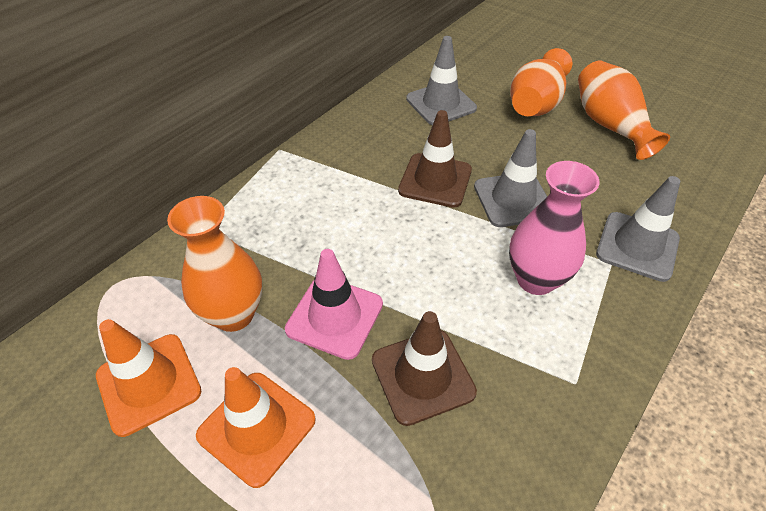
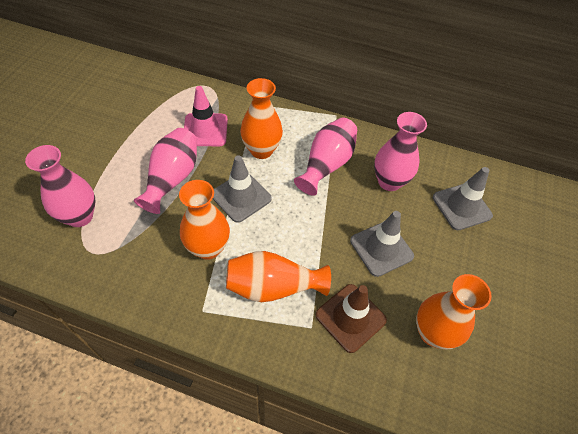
brown traffic cone: [372,311,477,426] [398,110,472,208] = 2 -> [316,284,387,353] = 1
orange traffic cone: [96,319,202,437] [196,367,316,488] = 2 -> none = 0
orange vase: [167,196,262,332] [510,48,572,116] [578,61,670,160] = 3 -> [179,180,230,260] [226,251,331,302] [240,78,283,159] [416,274,492,349] = 4
pink vase: [509,161,600,295] = 1 -> [25,145,95,227] [134,128,197,214] [294,117,357,196] [374,112,427,191] = 4

